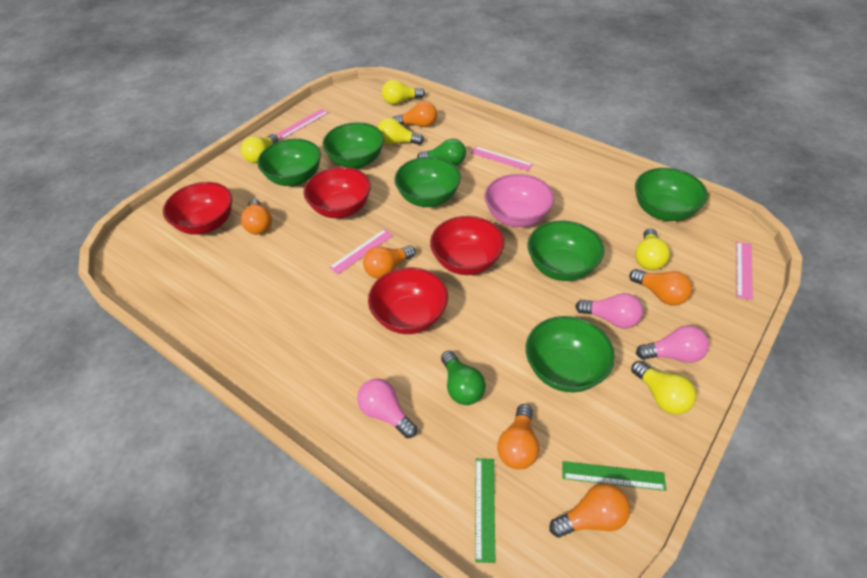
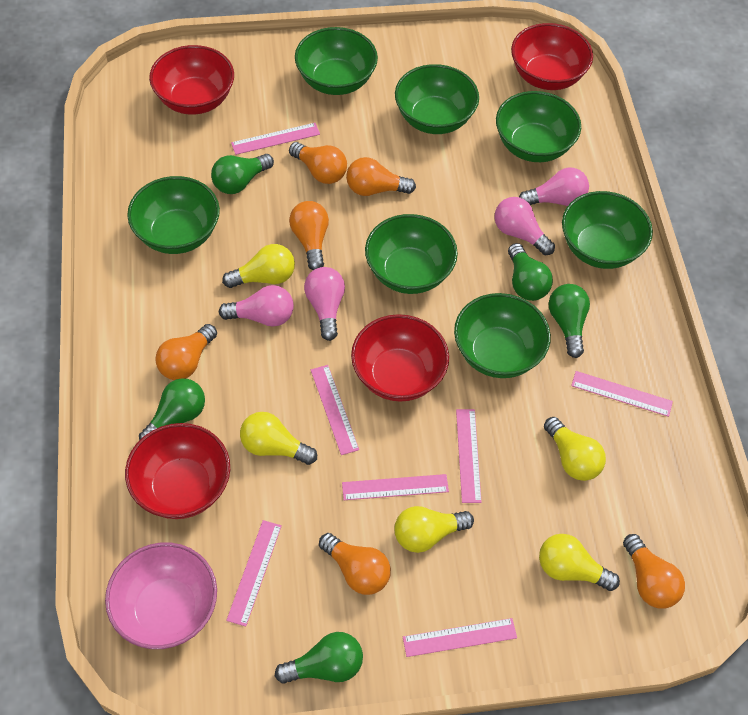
green bowl: [257,139,321,186] [322,122,384,169] [394,157,461,207] [526,316,615,392] [528,220,604,281] [635,168,708,221] = 6 -> [127,176,220,254] [295,27,378,95] [365,214,458,294] [395,64,479,134] [454,293,551,378] [496,91,581,162] [562,191,653,269] = 7
green light bulb: [417,139,466,166] [441,351,486,405] = 2 -> [139,378,205,440] [211,154,274,194] [275,632,363,684] [508,243,553,301] [549,284,590,358] = 5
green ruler: [475,458,495,563] [562,461,666,491] = 2 -> none = 0
pink light bulb: [357,378,417,438] [575,293,643,329] [636,325,709,363] = 3 -> [219,285,294,327] [304,267,345,341] [494,197,555,255] [519,167,589,206] = 4
pink ruler: [276,109,328,139] [329,229,393,275] [471,147,533,171] [737,241,753,300] = 4 -> [226,520,282,627] [231,123,320,155] [311,365,359,455] [342,474,449,500] [403,618,517,657] [456,409,482,503] [571,371,673,417] = 7

